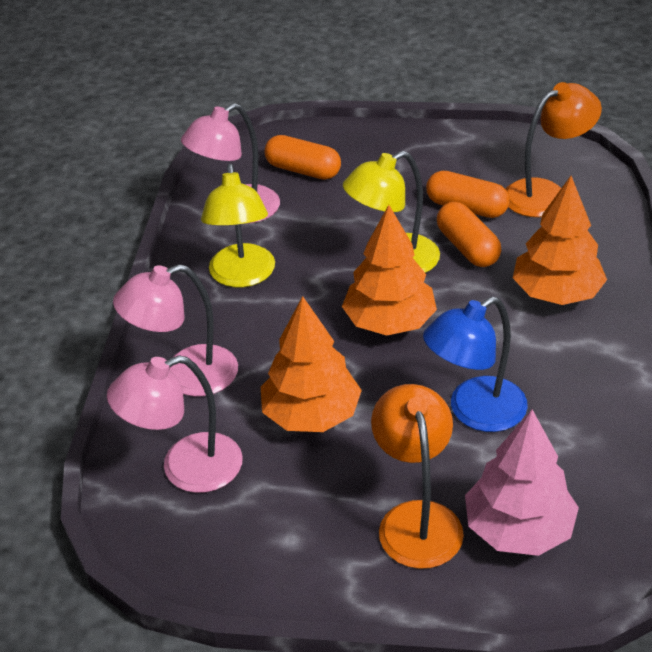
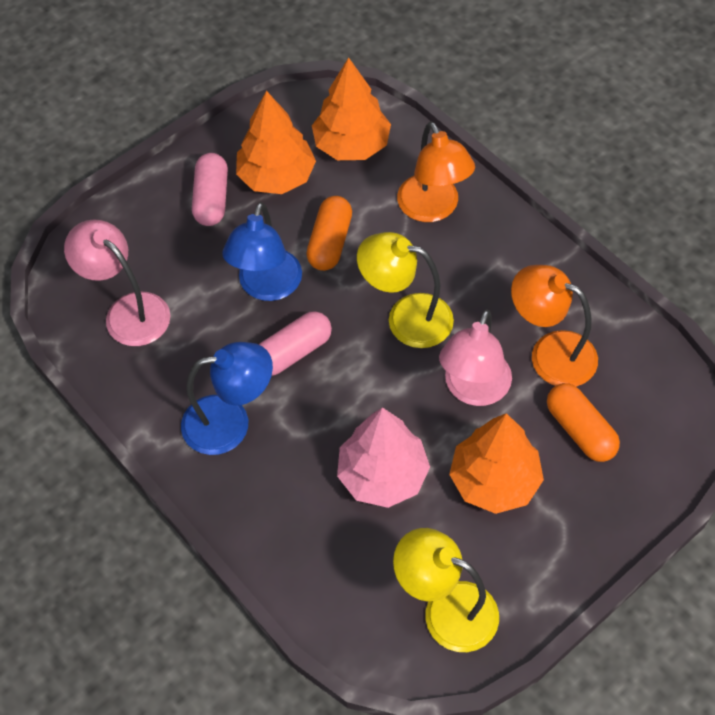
blue lamp: [423,296,528,432] = 1 -> [181,342,273,455] [222,202,302,301] = 2
orange capsule: [265,135,341,180] [426,171,510,218] [437,202,501,267] = 3 -> [306,196,352,271] [547,383,620,462] = 2
pink capsule: none = 0 -> [192,153,228,226] [259,311,332,376] = 2
pink lamp: [107,355,243,493] [113,264,238,397] [181,103,280,224] = 3 -> [64,219,170,346] [439,309,512,406] = 2

